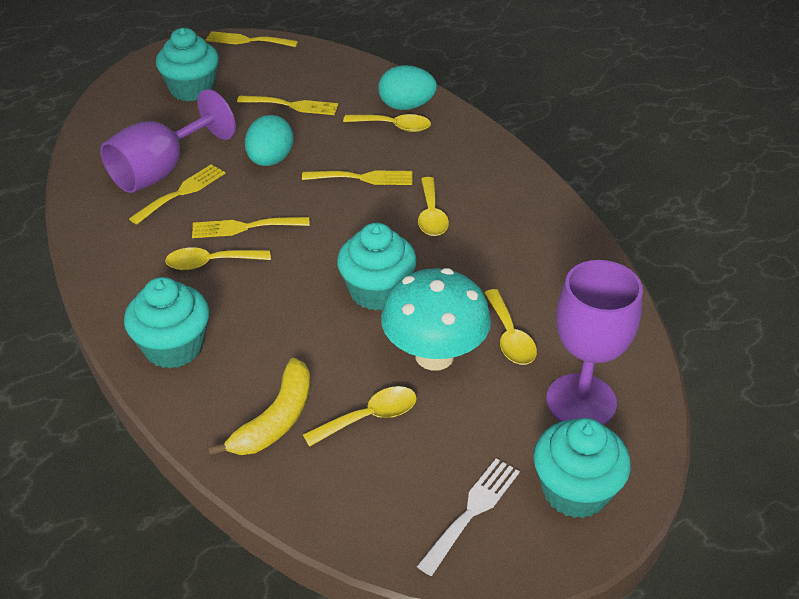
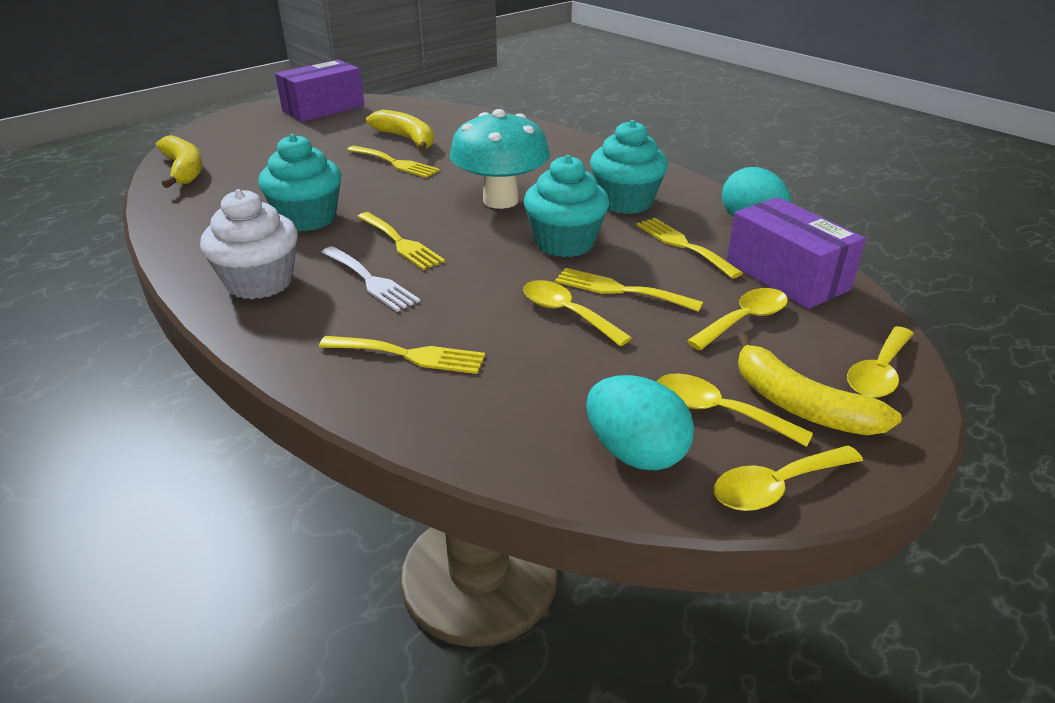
purple box: none = 0 -> [275,60,364,122] [726,197,866,309] = 2
purple goblet: [100,89,236,193] [546,260,643,425] = 2 -> none = 0
turquoise cupcake: [124,277,209,369] [156,28,219,101] [337,223,417,311] [533,418,631,518] = 4 -> [258,134,342,231] [524,155,609,257] [590,120,668,214] = 3
white cupcake: none = 0 -> [200,189,298,299] = 1
yellow banana: [208,358,310,456] = 1 -> [156,135,203,188] [366,110,434,152] [737,334,902,435] = 3

